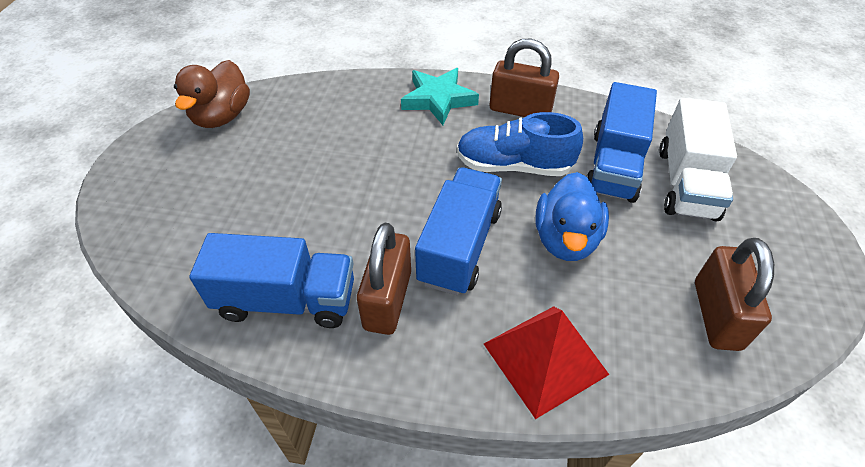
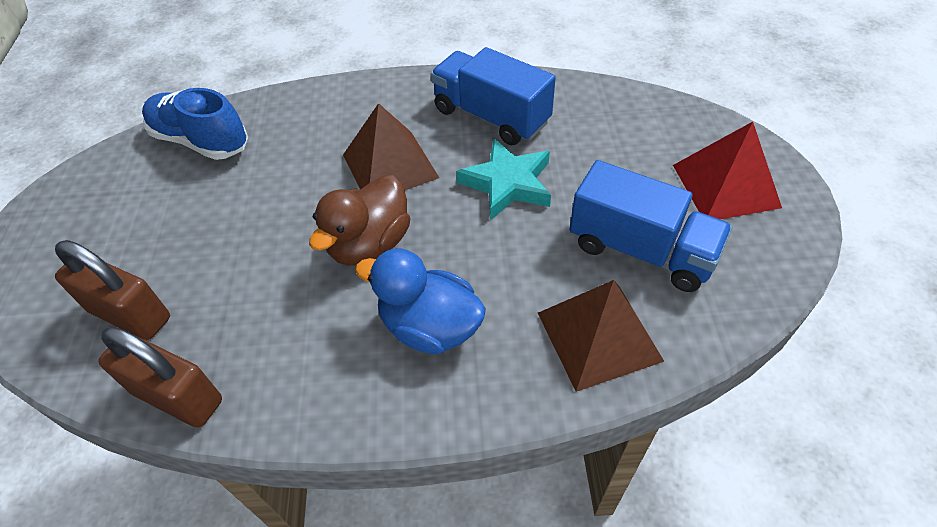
blue truck: [189,233,354,328] [415,167,502,296] [586,82,657,203] = 3 -> [431,47,556,145] [570,160,732,292] = 2
brown padlock: [357,223,411,335] [490,39,559,117] [695,238,774,351] = 3 -> [55,240,170,340] [98,327,222,428] = 2
brown pyramid: none = 0 -> [343,103,439,190] [538,280,664,392] = 2
white truck: [659,98,737,222] = 1 -> none = 0

